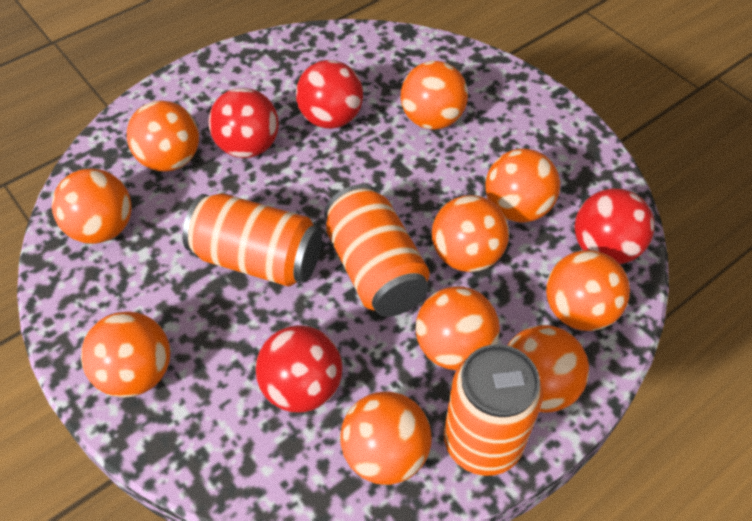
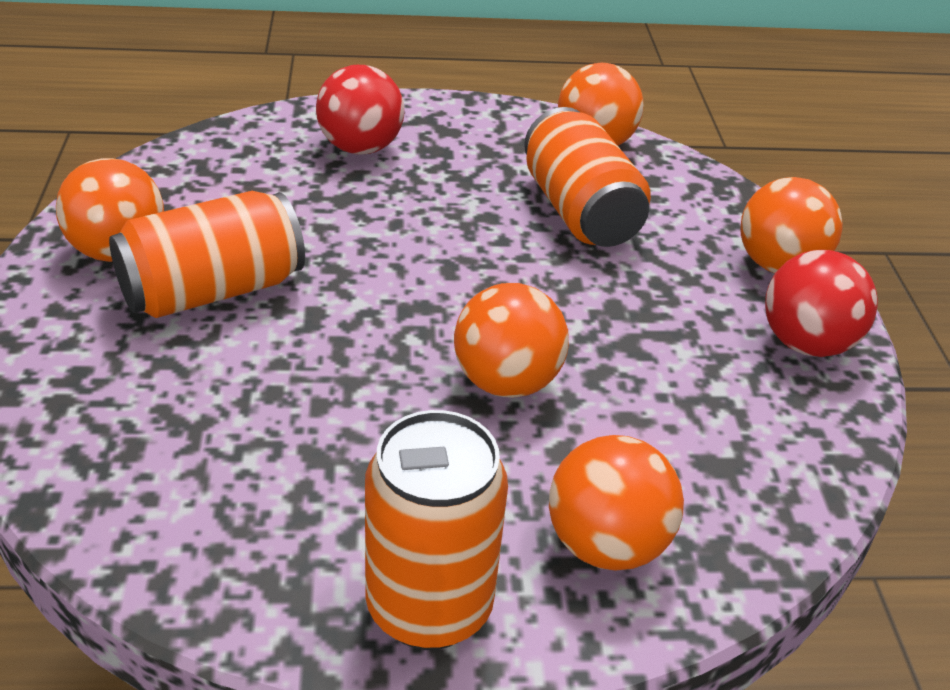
orange ball: [52,168,132,244] [81,311,171,398] [127,101,199,172] [340,391,432,485] [401,61,468,130] [416,286,500,370] [432,195,509,272] [485,148,560,223] [507,325,589,413] [546,250,630,331] = 10 -> [56,158,164,262] [454,283,569,398] [549,435,684,571] [558,63,644,145] [740,177,843,273] = 5
red ball: [208,88,279,158] [256,325,342,413] [296,60,363,129] [575,188,655,264] = 4 -> [316,65,404,154] [765,250,878,357] = 2

